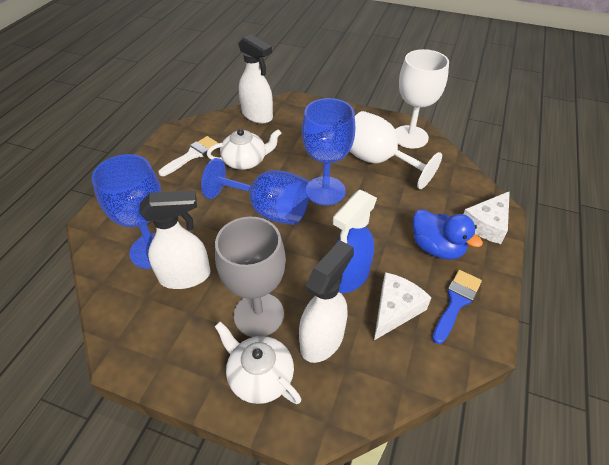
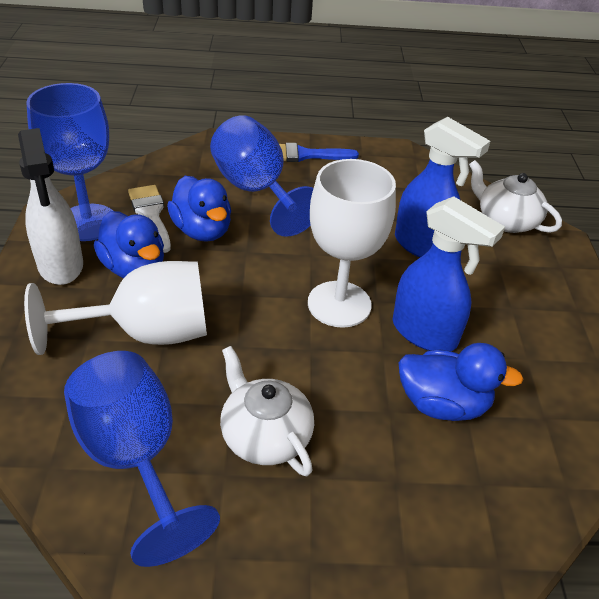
blue duck: [413,209,483,259] = 1 -> [94,211,164,279] [167,176,231,242] [398,343,524,421] = 3
blue spray bottle: [333,190,377,293] = 1 -> [392,197,505,351] [395,117,490,257] = 2
grey goblet: [215,217,286,337] = 1 -> none = 0
white cheese: [374,272,431,340] [463,191,510,244] = 2 -> none = 0
white spray bottle: [140,191,211,289] [238,34,273,124] [299,240,354,363] = 3 -> [18,128,83,285] = 1

